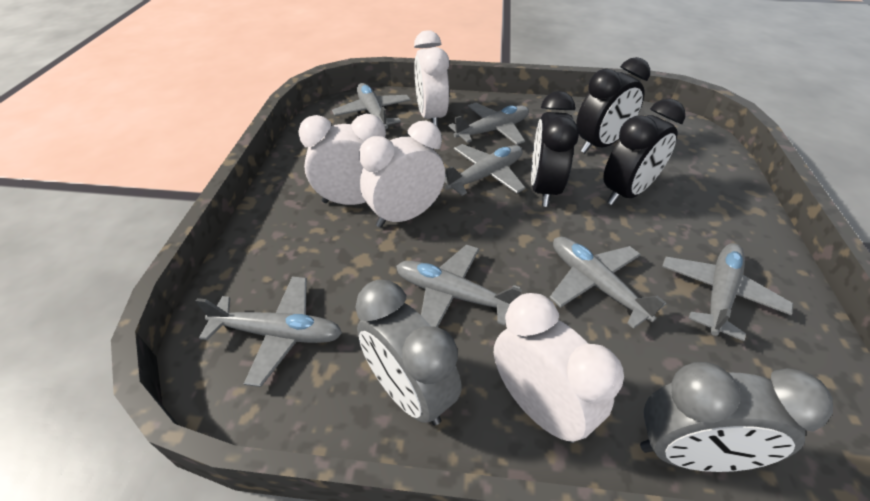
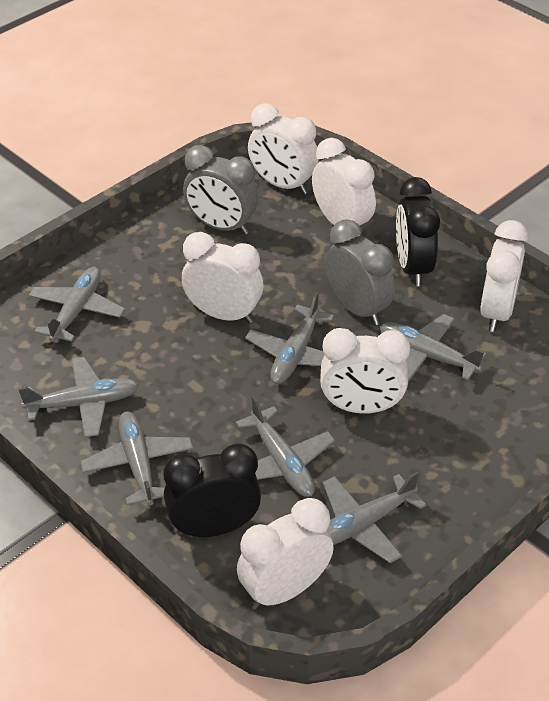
black clock: [531,91,579,207] [576,57,650,153] [603,98,685,205] = 3 -> [163,443,261,537] [396,177,440,286] = 2
white clock: [299,114,386,205] [359,121,445,228] [414,30,449,127] [494,293,624,443] = 4 -> [182,232,263,324] [237,498,334,609] [248,103,319,194] [312,138,376,236] [320,328,410,414] [480,220,528,332] = 6

